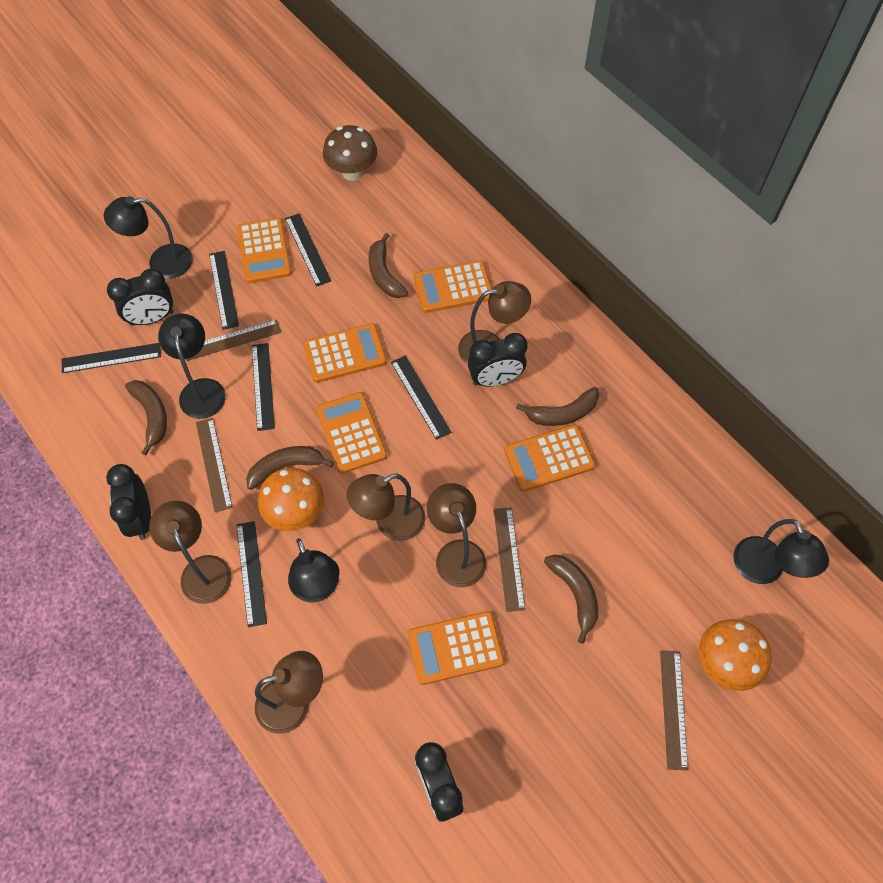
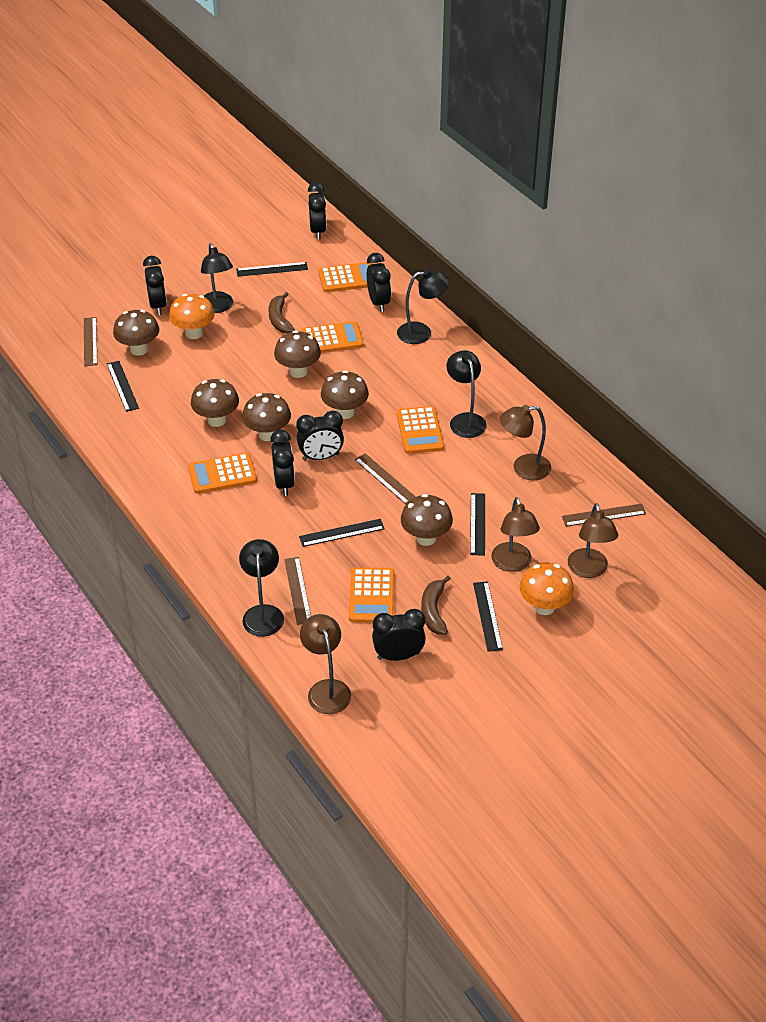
black clock: [106,464,151,540] [107,268,174,326] [415,742,463,822] [468,333,528,387] = 4 -> [143,256,167,315] [270,430,295,496] [296,411,344,461] [308,182,326,239] [367,253,391,312] [372,609,426,661] = 6
black ruler: [62,343,161,373] [209,251,239,330] [236,521,267,627] [252,343,275,431] [285,213,331,287] [391,355,451,440] = 6 -> [107,361,139,412] [236,262,308,277] [299,519,385,547] [470,493,485,556] [473,581,503,652] = 5
brown banana: [125,380,167,455] [246,446,334,490] [369,233,408,298] [516,387,599,426] [544,554,598,644] = 5 -> [268,292,295,334] [421,576,451,635] = 2
brown lamp: [149,501,232,604] [255,651,323,734] [347,474,425,541] [427,483,486,587] [458,281,531,365] = 5 -> [300,614,351,714] [491,497,540,572] [500,405,551,481] [568,503,618,578] = 4
brown mushroom: [323,125,377,181] = 1 -> [113,310,159,356] [191,379,239,427] [242,393,291,441] [274,330,321,378] [321,370,369,419] [401,494,453,546] = 6
orange calculator: [237,218,292,283] [303,323,387,383] [316,392,387,474] [408,611,504,685] [414,260,492,313] [504,424,595,492] = 6 -> [188,453,257,494] [301,321,364,353] [318,262,372,292] [349,567,394,623] [397,406,444,454] = 5

